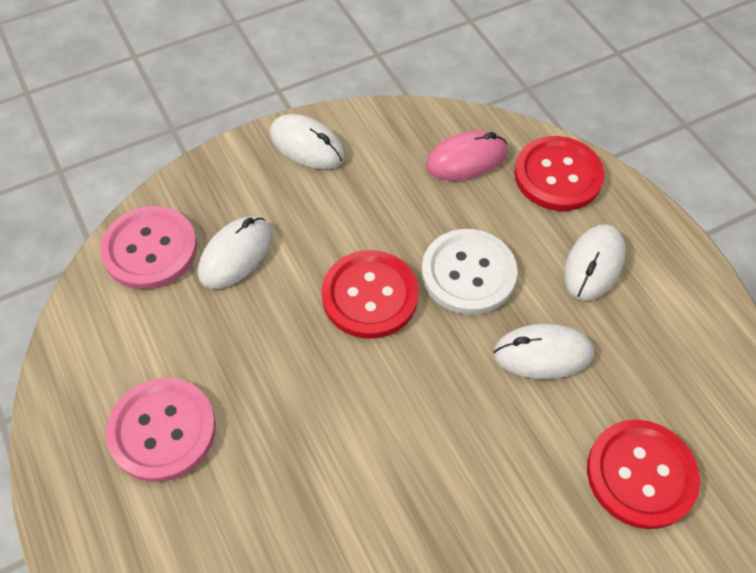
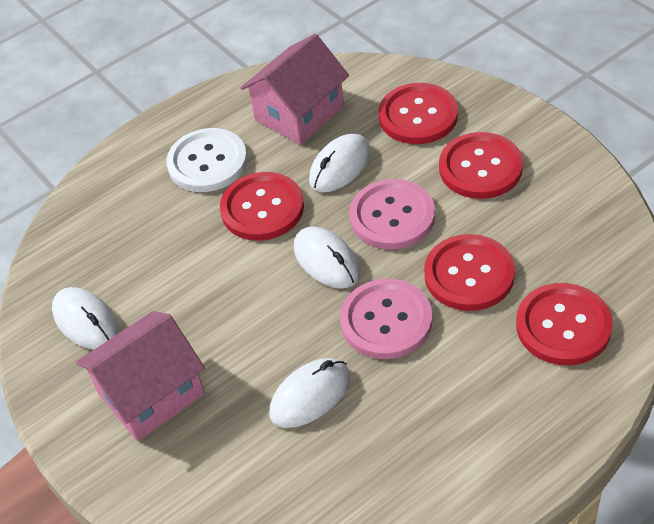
pink house: none = 0 -> [76,311,205,441] [240,34,349,145] = 2
pink mouse: [426,130,508,181] = 1 -> none = 0
red button: [322,250,419,339] [514,136,605,211] [587,420,700,529] = 3 -> [220,172,304,241] [378,83,458,144] [424,234,515,311] [439,132,523,199] [516,283,613,365] = 5

